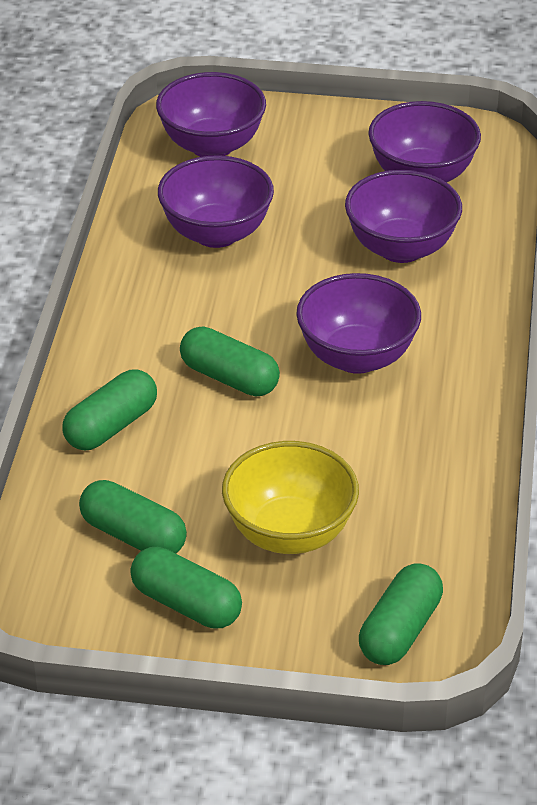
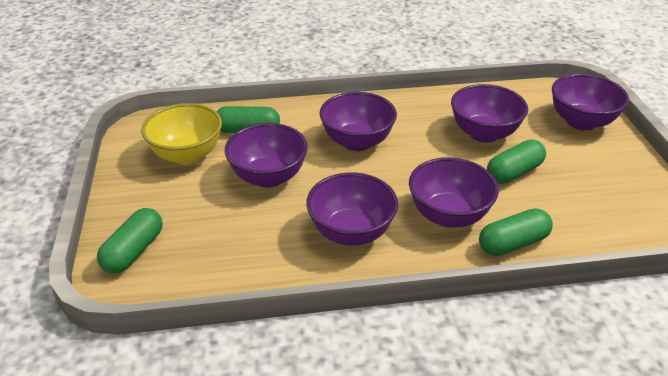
green capsule: [62,369,157,450] [79,480,187,553] [130,547,242,628] [180,326,280,397] [359,563,443,665] = 5 -> [97,208,163,273] [216,106,280,133] [479,208,553,256] [487,139,546,184] = 4
purple bowl: [156,72,266,157] [158,155,274,248] [296,273,421,374] [345,170,462,263] [368,101,481,183] = 5 -> [225,123,308,188] [306,172,398,246] [320,92,397,151] [409,157,499,228] [451,84,528,143] [552,74,629,130] = 6

